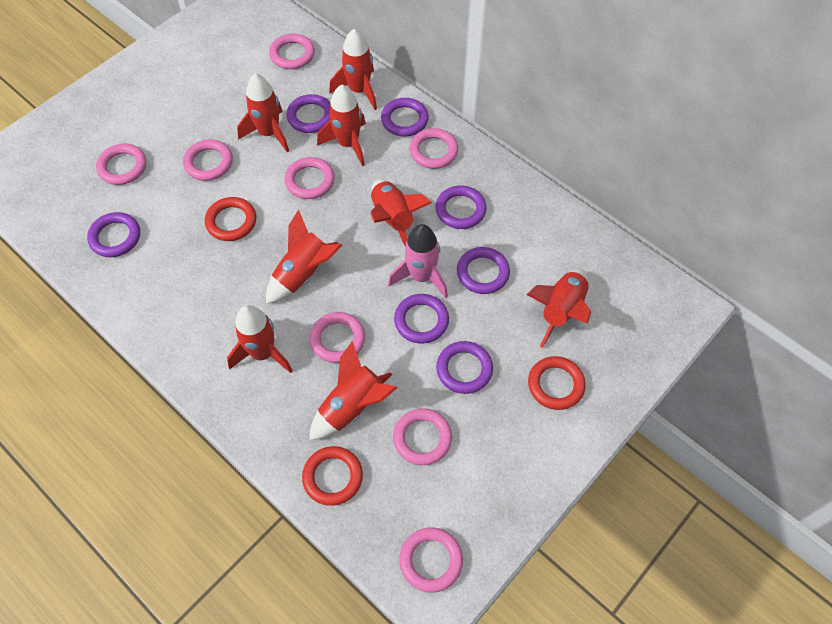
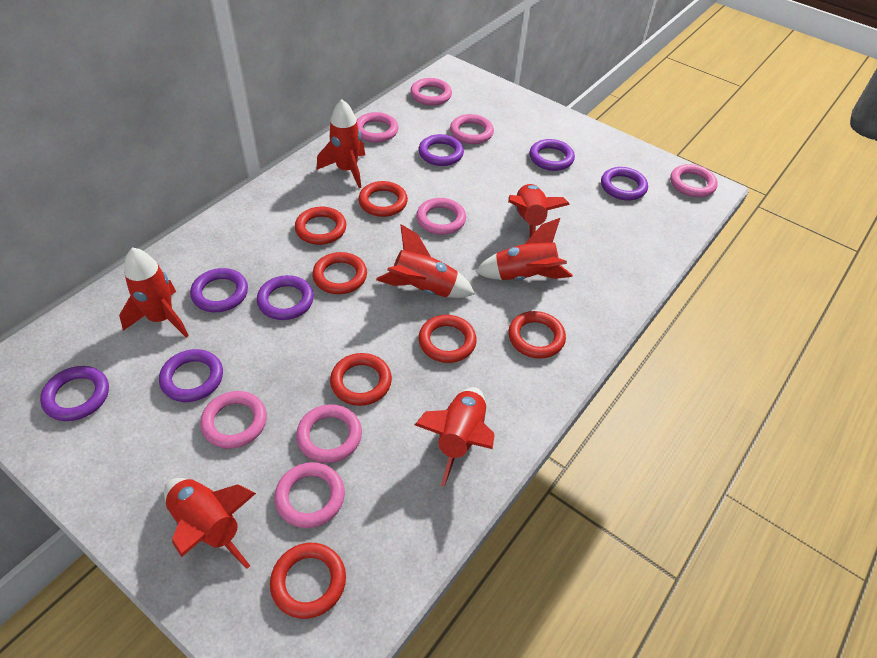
pink rocket: [388,224,448,298] = 1 -> none = 0
red ring: [205,197,256,241] [302,446,363,506] [528,356,586,410] = 3 -> [270,543,346,619] [295,207,346,245] [312,252,367,294] [330,353,392,406] [358,181,408,217] [418,315,477,363] [508,311,566,359] = 7
red rocket: [227,305,292,373] [237,73,289,152] [266,210,343,304] [310,341,398,440] [317,85,366,166] [329,29,377,110] [370,180,432,247] [526,269,591,348] = 8 -> [119,247,189,338] [164,478,256,569] [317,99,365,188] [376,224,475,298] [415,387,495,487] [475,218,573,281] [508,184,570,237] = 7

